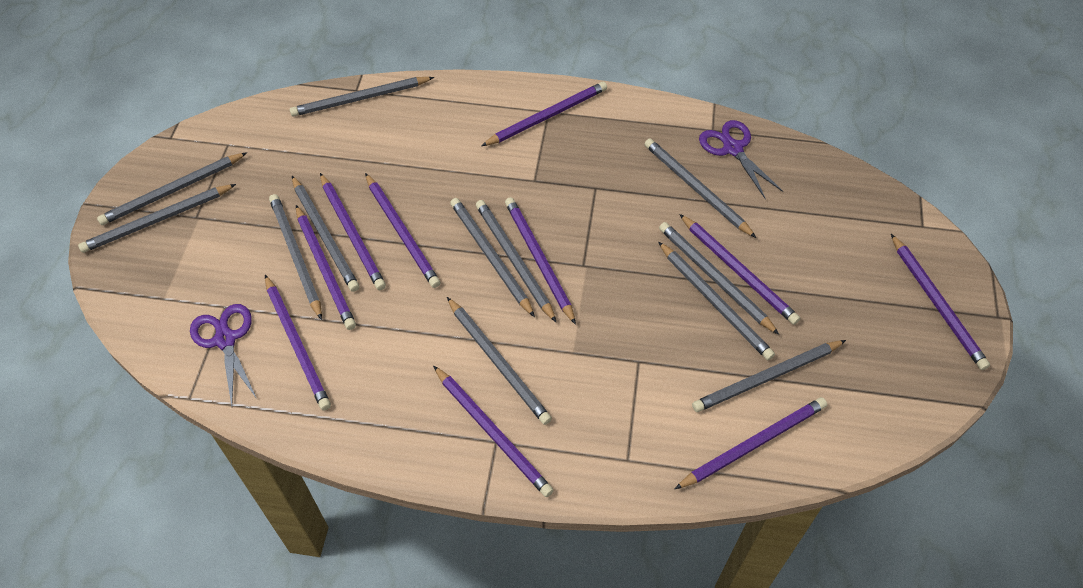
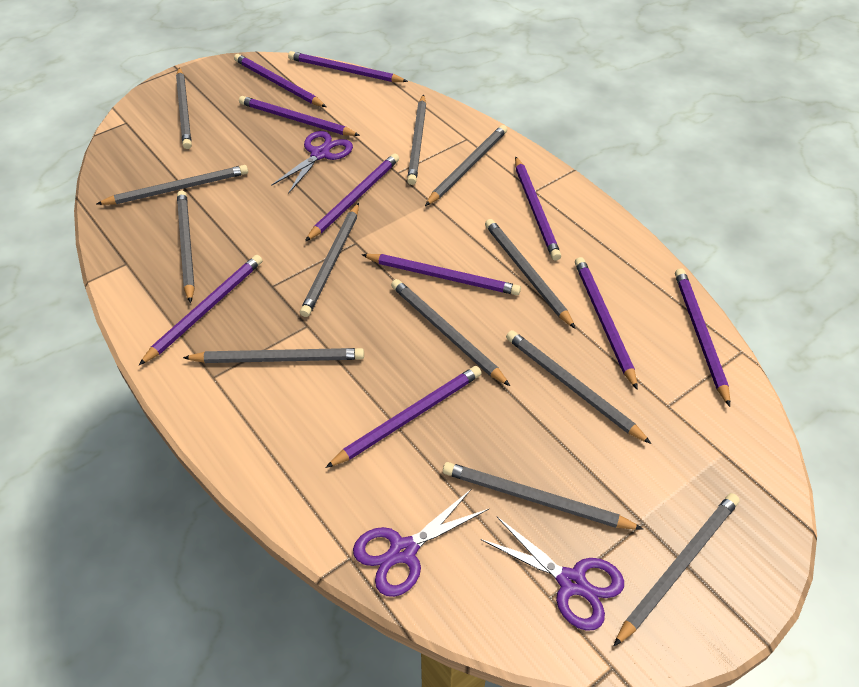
purple scissors: [190,304,257,406] [699,120,783,199] = 2 -> [271,131,353,194] [353,490,489,597] [481,517,624,631] = 3

